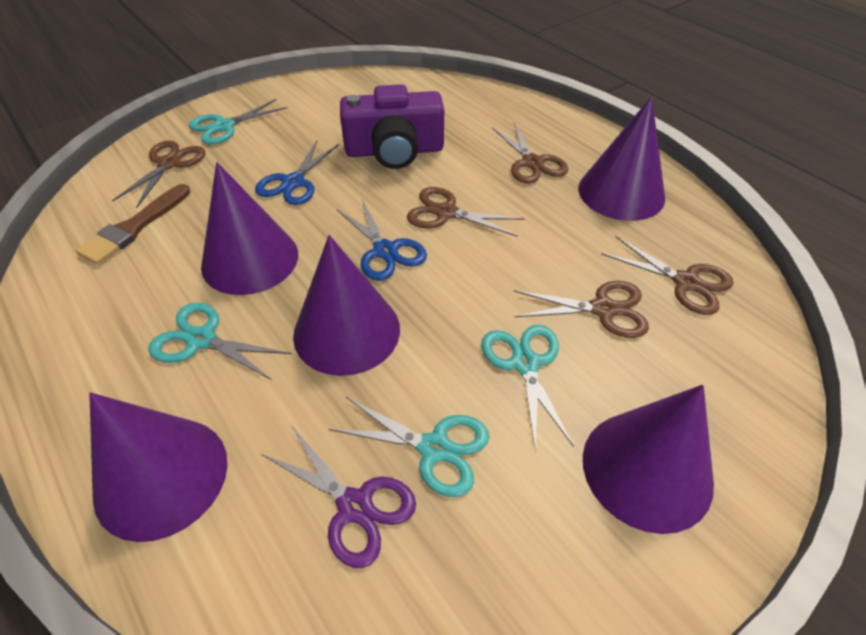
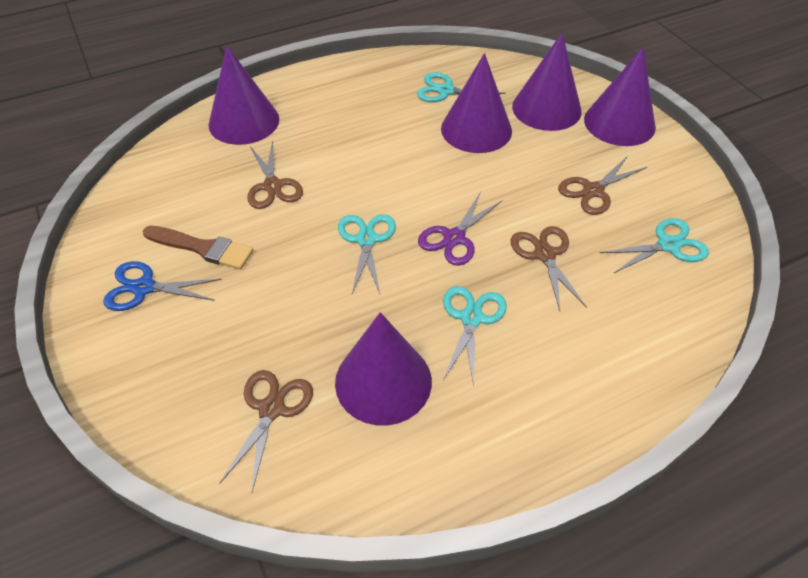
blue scissors: [255,141,339,205] [337,200,427,281] = 2 -> [103,261,222,311] = 1
brown scissors: [112,140,206,208] [407,187,524,237] [492,122,568,184] [514,281,649,338] [602,236,734,315] = 5 -> [219,370,313,492] [247,141,303,209] [511,226,587,310] [558,156,647,215] = 4
purple camera: [340,84,444,169] = 1 -> none = 0

